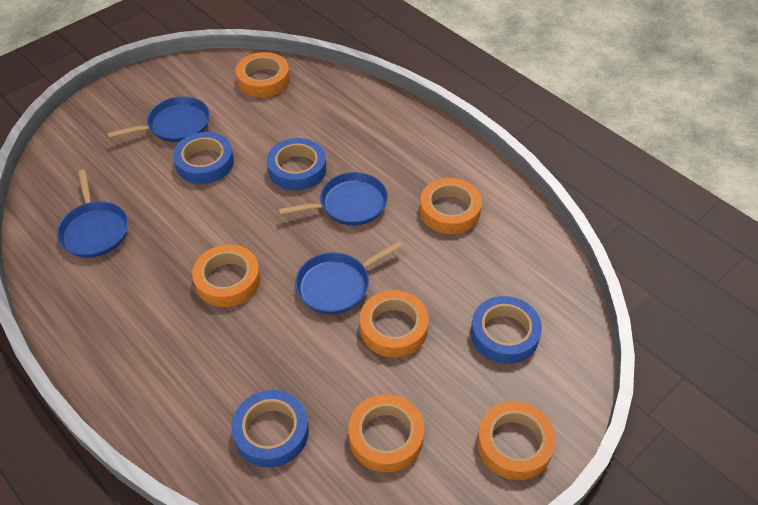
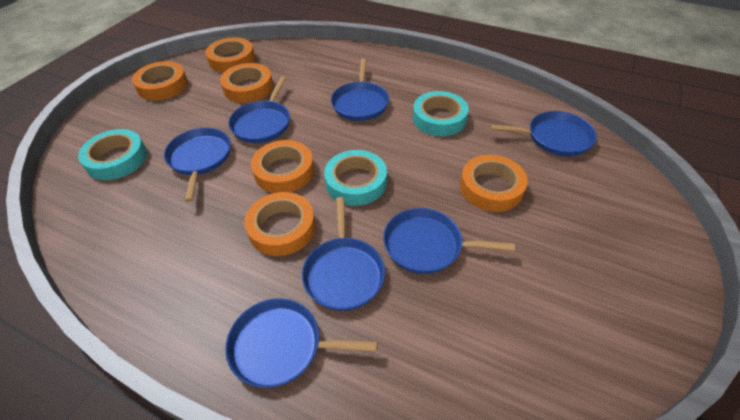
blue pan: [57,170,128,258] [107,96,210,142] [278,172,388,226] [295,241,403,314] = 4 -> [164,128,231,202] [225,298,377,388] [228,76,290,143] [302,197,385,311] [331,59,389,121] [383,208,515,274] [490,111,597,156] = 7
blue tape: [173,132,234,184] [232,390,309,468] [267,138,326,191] [471,296,542,364] = 4 -> none = 0
turquoise tape: none = 0 -> [78,129,147,180] [324,150,387,206] [413,91,469,136] = 3

